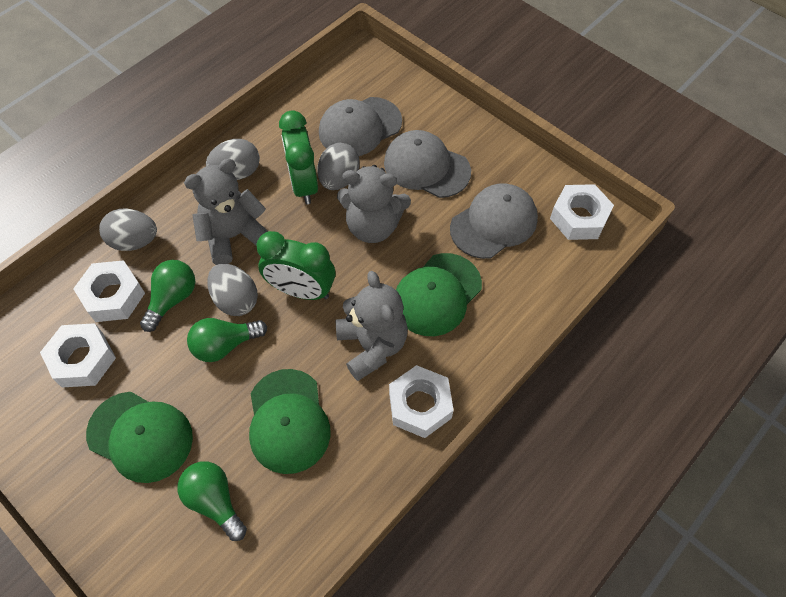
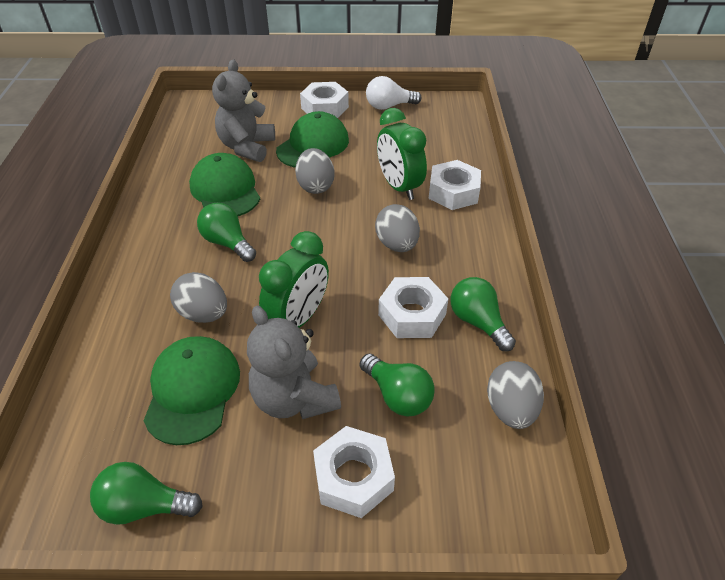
green light bulb: [140,260,195,332] [177,461,247,541] [187,318,267,362] = 3 -> [90,462,203,525] [197,203,256,262] [359,354,435,417] [451,277,516,351] = 4
grey cap: [319,97,402,156] [384,130,471,198] [450,184,538,259] = 3 -> none = 0
grey teddy bear: [184,159,268,265] [336,271,408,381] [337,165,411,243] = 3 -> [212,60,275,162] [247,306,341,419] = 2
white light bulb: none = 0 -> [366,76,421,110] = 1

